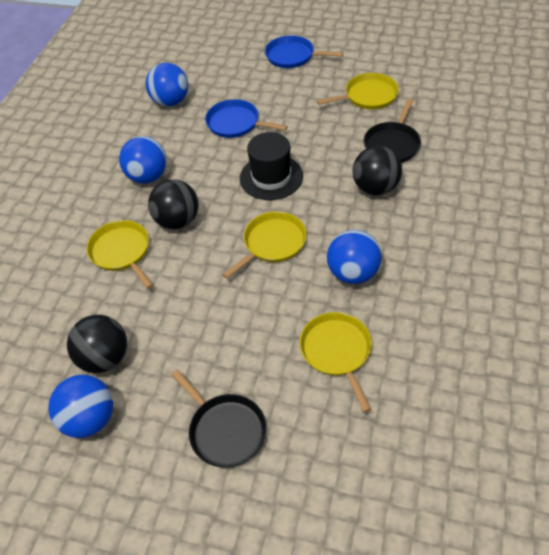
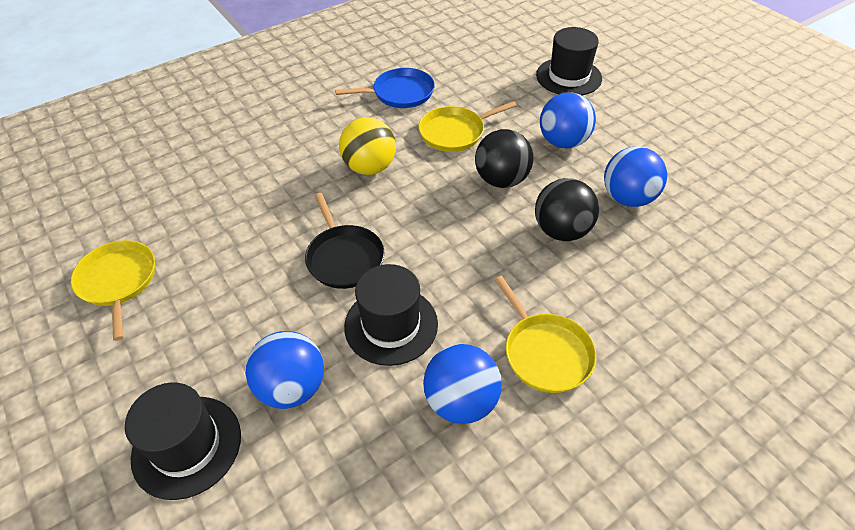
black ball: [67,315,127,373] [148,179,199,229] [352,146,402,196] = 3 -> [475,129,534,188] [535,178,599,241] = 2
black hat: [240,132,303,200] = 1 -> [125,382,241,500] [344,264,438,366] [536,27,602,95] = 3
black pan: [171,370,266,468] [364,98,421,163] = 2 -> [305,193,384,289] = 1
blue pan: [205,99,288,138] [265,35,343,68] = 2 -> [335,68,435,108] = 1
yellow ball: none = 0 -> [339,117,396,175] = 1
yellow pan: [87,220,153,289] [222,212,307,279] [299,312,372,412] [317,73,399,109] = 4 -> [71,240,155,341] [419,101,517,152] [494,276,596,393] = 3

